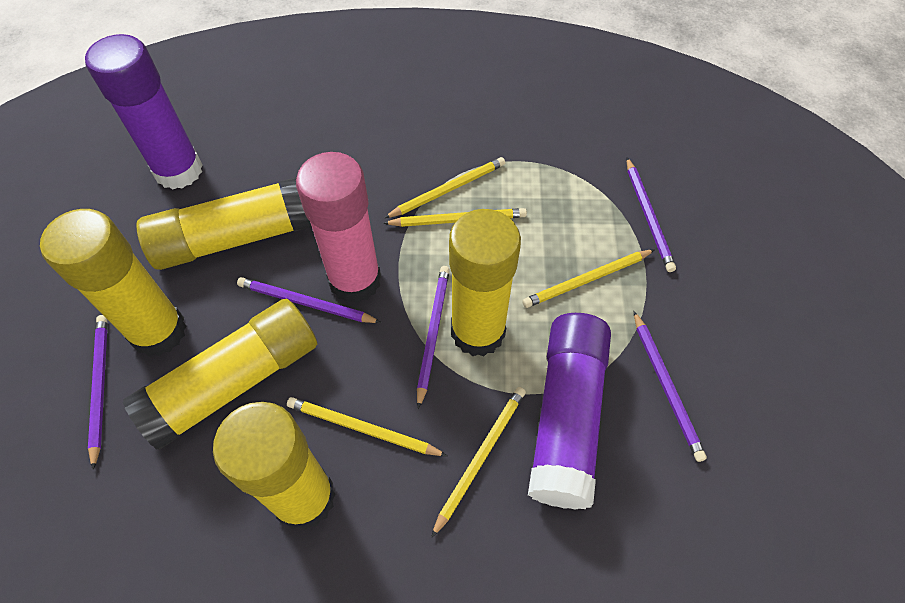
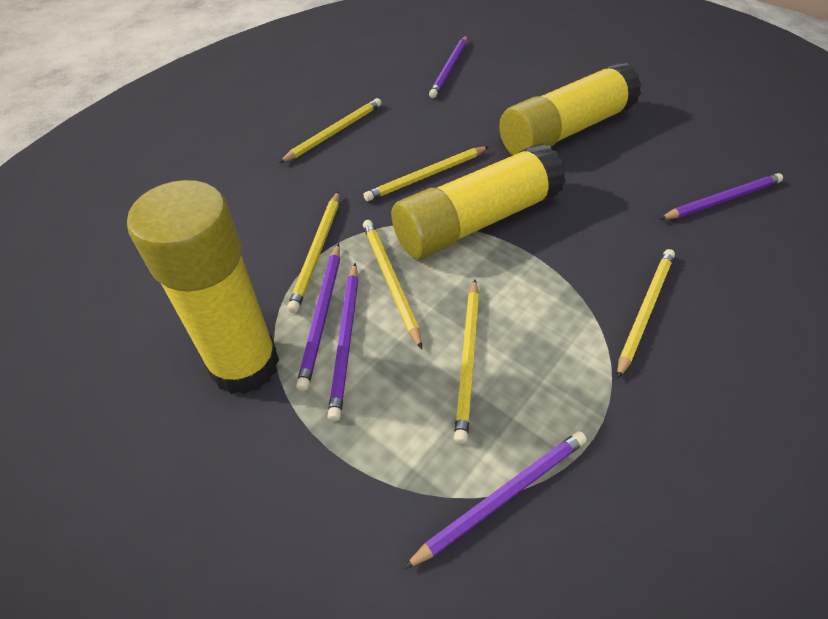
pink glue stick: [296,152,381,303] = 1 -> none = 0
purple glue stick: [85,34,203,189] [528,313,611,510] = 2 -> none = 0
yellow glue stick: [40,209,187,356] [122,299,317,450] [137,177,312,270] [213,402,336,530] [449,209,521,357] = 5 -> [127,180,279,394] [391,143,566,259] [499,62,642,155] = 3
yellow pencil: [287,397,447,456] [383,208,527,227] [384,157,505,218] [431,387,526,538] [522,249,655,308] = 5 -> [279,98,381,163] [287,191,339,313] [363,220,422,349] [364,146,489,201] [454,279,479,444] [617,249,675,379] = 6

